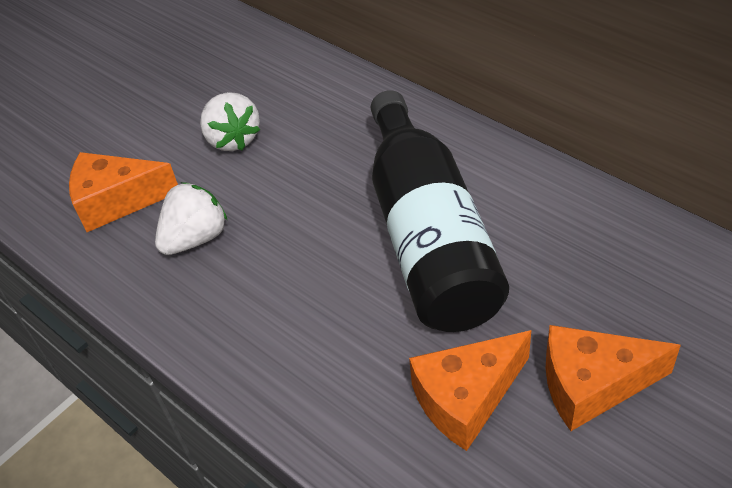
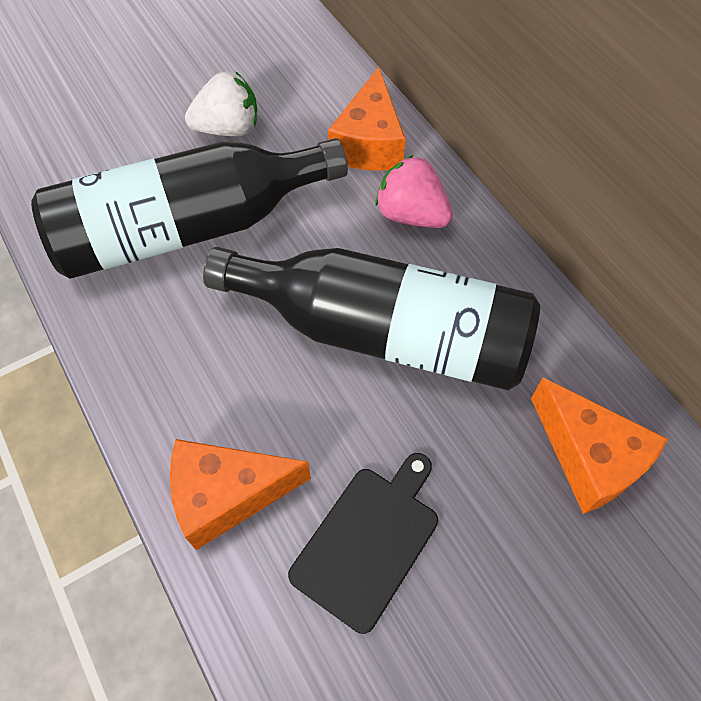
black bottle: [371,90,509,332] = 1 -> [31,138,348,279] [203,247,540,390] = 2
black cutting board: none = 0 -> [288,453,438,634] = 1
pink strawberry: none = 0 -> [376,155,453,228] = 1
white strawberry: [155,182,227,255] [200,92,260,151] = 2 -> [185,71,257,136] = 1

